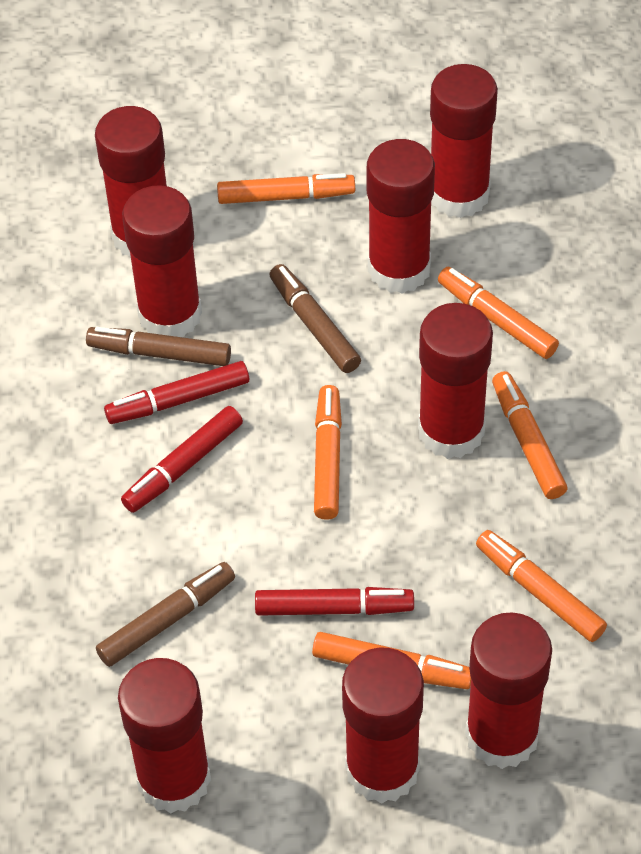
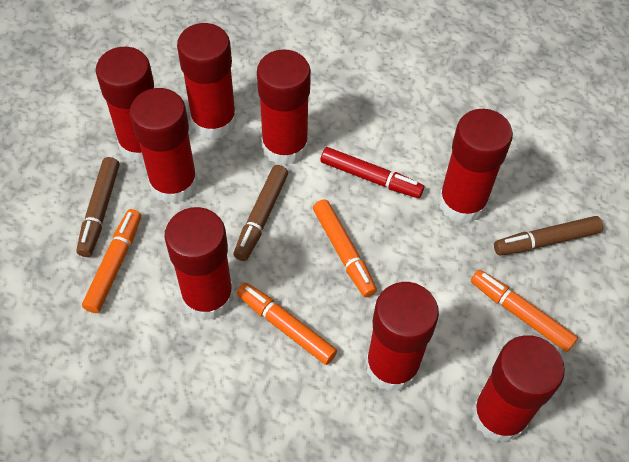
orange marker: [217,173,355,204] [312,632,471,689] [314,385,342,520] [438,267,559,359] [476,530,607,642] [492,371,567,499] = 6 -> [82,209,141,313] [237,282,337,365] [313,199,377,297] [471,270,578,352] = 4
red marker: [104,361,249,424] [121,406,243,513] [255,587,414,616] = 3 -> [321,147,424,198] = 1

